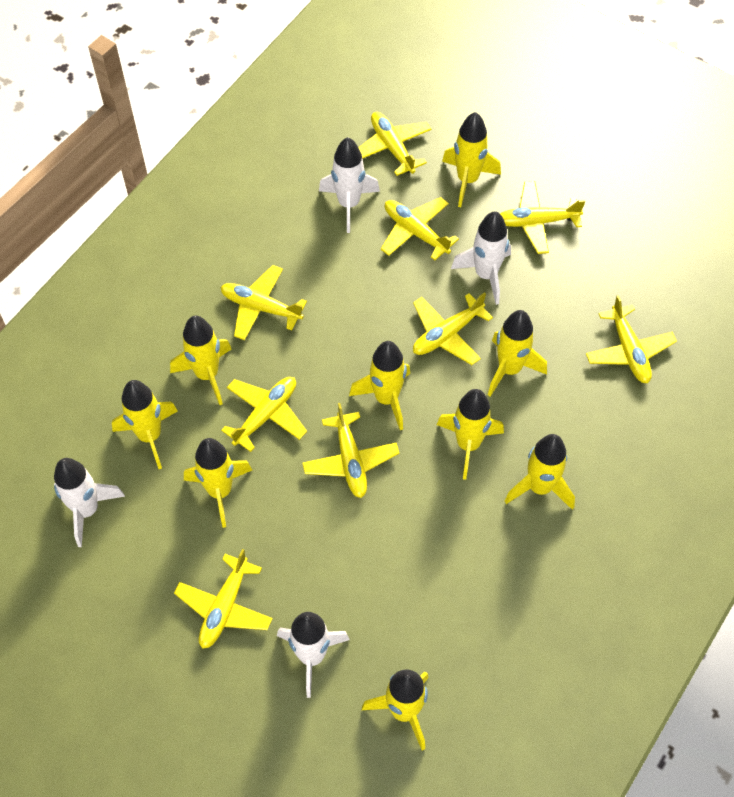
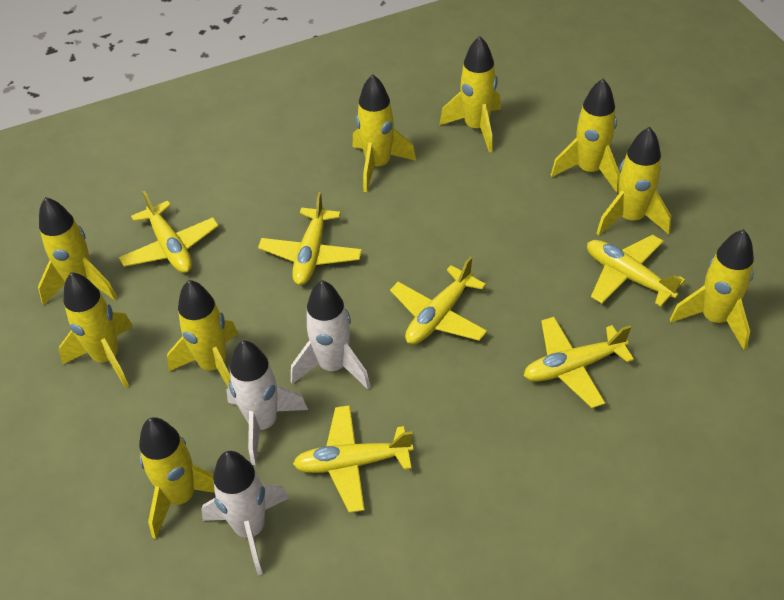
white rocket: [54,458,125,547] [277,612,350,698] [319,137,380,233] [451,211,511,305] = 4 -> [201,451,289,575] [226,340,308,465] [291,280,371,389] = 3
yellow plane: [174,549,273,649] [221,265,307,340] [221,377,307,452] [302,403,399,498] [358,112,432,176] [381,197,459,260] [413,292,493,365] [500,181,586,254] [586,295,677,383] = 9 -> [119,191,219,273] [258,192,362,285] [293,405,413,513] [390,257,487,344] [524,317,634,408] [587,235,685,307] = 6

